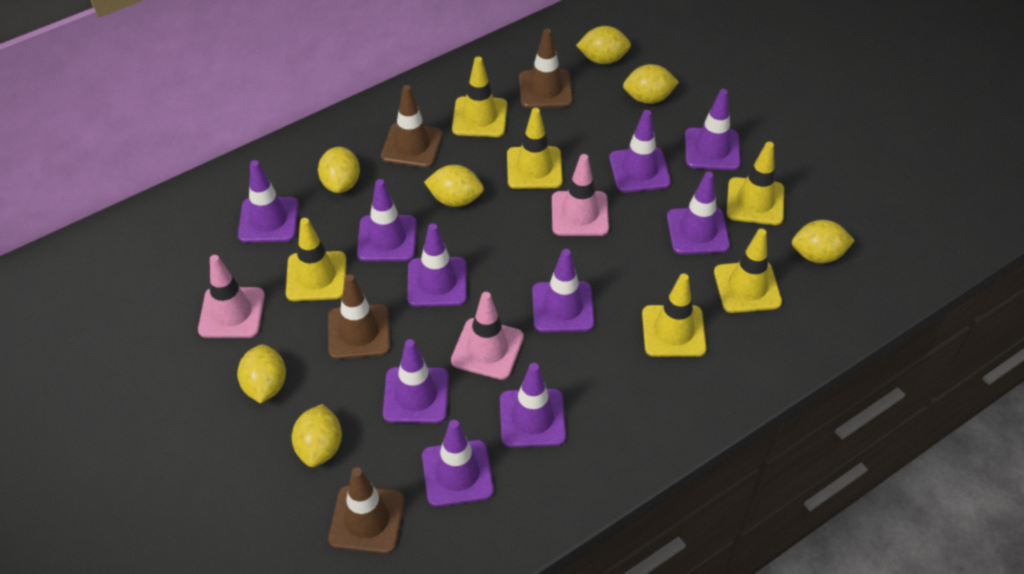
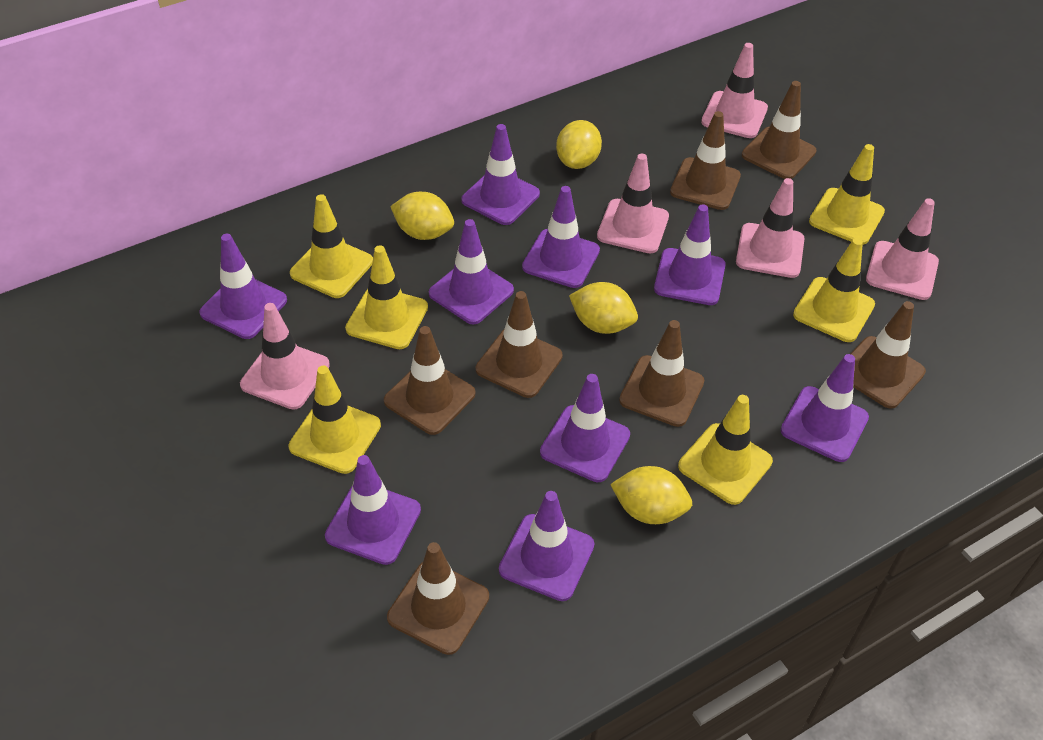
brown traffic cone: [328,274,390,359] [328,467,405,554] [381,85,443,168] [519,28,573,108] = 4 -> [384,326,475,435] [387,542,489,655] [476,291,563,398] [619,320,704,427] [670,111,741,210] [742,81,817,179] [850,301,926,409] = 7
pink traffic cone: [198,255,265,338] [451,292,524,380] [552,154,609,236] = 3 -> [240,303,330,410] [597,154,669,254] [701,43,768,138] [736,178,805,278] [866,198,939,300] = 5
purple traffic cone: [238,160,299,243] [357,179,417,261] [383,339,449,423] [407,223,467,307] [422,420,494,507] [500,363,566,447] [532,249,594,332] [609,110,671,192] [667,171,730,254] [685,89,741,170] = 10 -> [199,234,287,339] [325,455,421,565] [429,219,514,324] [461,124,540,225] [499,491,595,601] [522,186,600,288] [540,374,630,482] [654,204,726,305] [781,354,869,462] = 9
yellow lemon: [237,344,286,403] [292,404,342,467] [318,147,360,193] [424,165,484,207] [576,26,631,64] [623,64,679,104] [792,220,855,264] = 7 -> [390,192,454,240] [556,120,602,169] [569,282,638,334] [610,466,692,524] = 4

